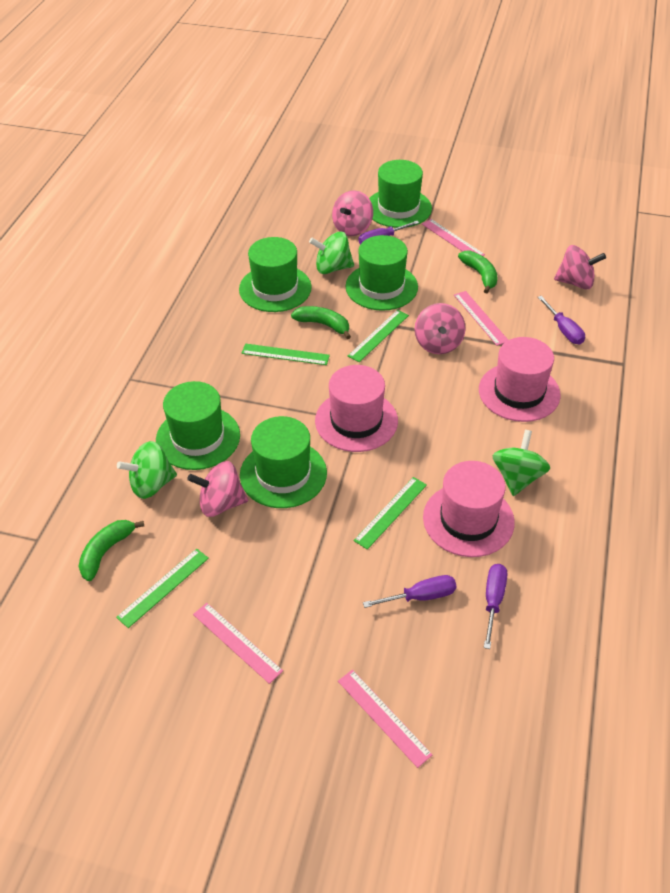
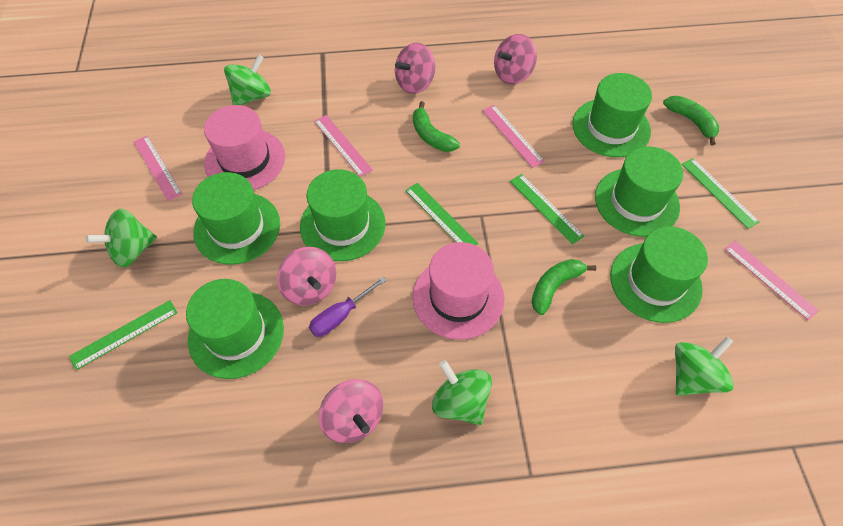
green hat: [156,381,240,470] [239,237,312,312] [240,416,327,508] [346,235,418,311] [369,160,432,228] = 5 -> [186,279,284,379] [192,172,280,265] [300,169,386,261] [572,73,652,157] [595,147,683,237] [610,226,708,323] = 6
green spinning top: [117,441,177,499] [309,232,354,274] [493,430,550,496] = 3 -> [86,209,157,268] [224,54,271,105] [432,360,492,425] [675,336,734,396] = 4
pink hat: [315,365,398,452] [423,461,515,557] [479,337,561,422] = 3 -> [204,105,285,190] [413,242,504,340] = 2
purple screwdriver: [358,221,419,245] [363,575,456,608] [484,564,507,649] [537,296,585,344] = 4 -> [309,277,387,337] = 1

